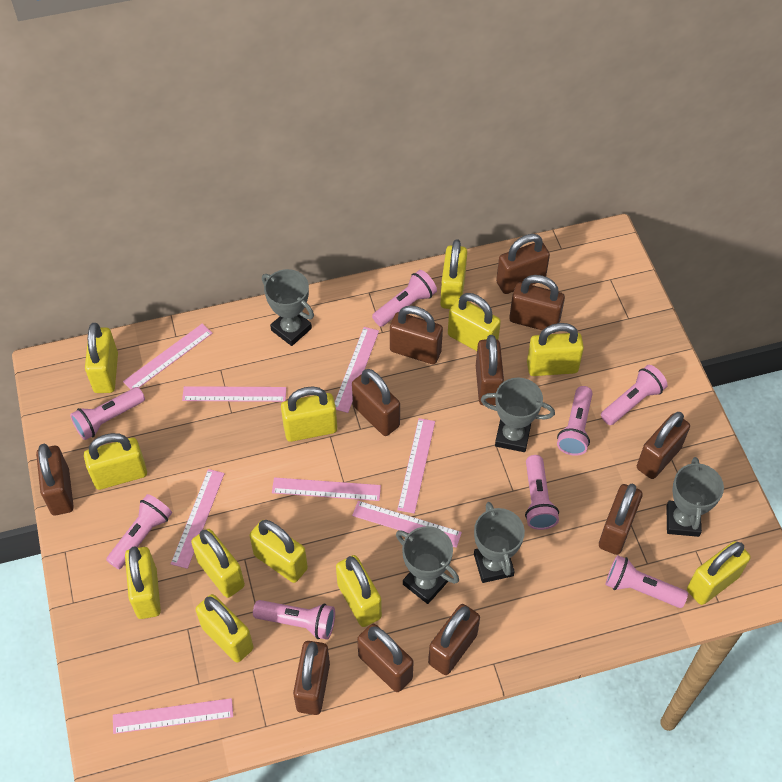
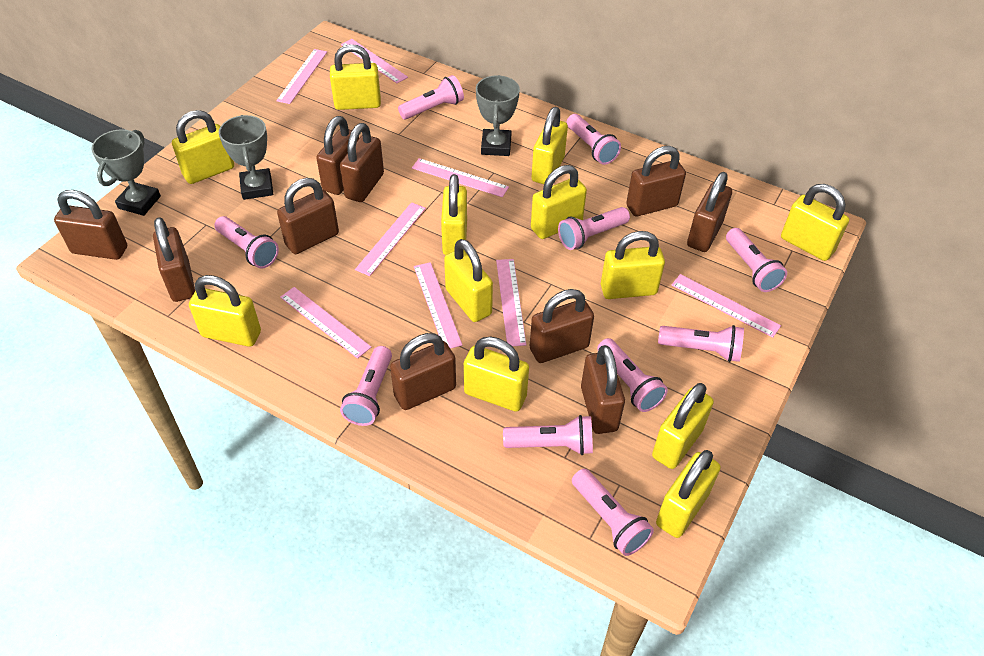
brown padlock: [36,444,74,515] [293,641,330,715] [352,369,400,436] [357,624,414,692] [390,306,443,364] [428,604,480,675] [476,335,504,405] [496,234,550,294] [509,275,565,333] [599,484,643,555] [637,412,690,479] = 11 -> [54,190,127,260] [153,217,195,302] [277,178,339,254] [316,116,359,195] [340,123,384,202] [390,333,456,410] [530,289,594,363] [581,345,625,434] [626,146,686,216] [687,172,732,252] = 10
grey trophy: [262,269,314,346] [396,526,459,604] [474,502,525,583] [481,378,555,452] [666,457,724,537] = 5 -> [91,129,161,216] [219,115,273,200] [476,75,520,156] = 3
pink flashlight: [70,387,145,440] [106,494,172,569] [253,600,335,640] [372,270,437,327] [525,455,559,530] [557,386,593,456] [601,365,668,425] [606,555,688,608] = 8 -> [214,216,279,269] [340,346,392,426] [398,75,464,120] [503,415,593,455] [558,207,630,250] [567,114,621,165] [572,469,654,556] [597,338,668,412] [658,325,744,362] [726,228,787,292] = 10

